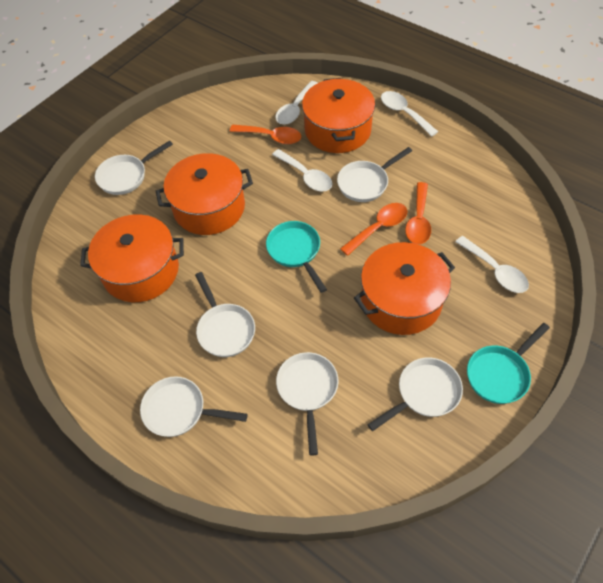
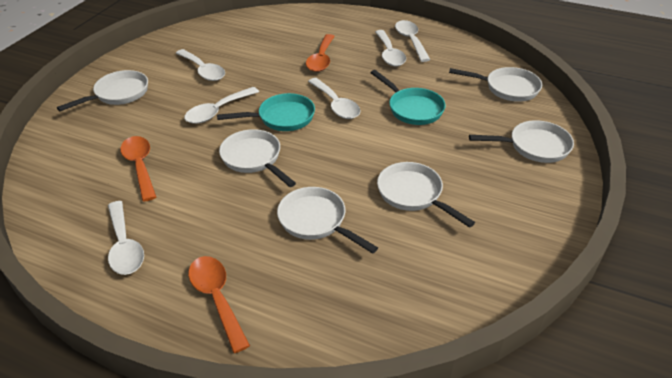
orange pot: [80,214,184,302] [156,153,253,235] [302,78,375,153] [354,242,455,335] = 4 -> none = 0
white spoon: [272,149,333,192] [275,81,317,125] [381,91,438,137] [455,236,529,293] = 4 -> [108,201,144,275] [176,49,225,81] [184,87,259,124] [308,78,360,119] [375,30,406,66] [395,20,431,62] = 6

